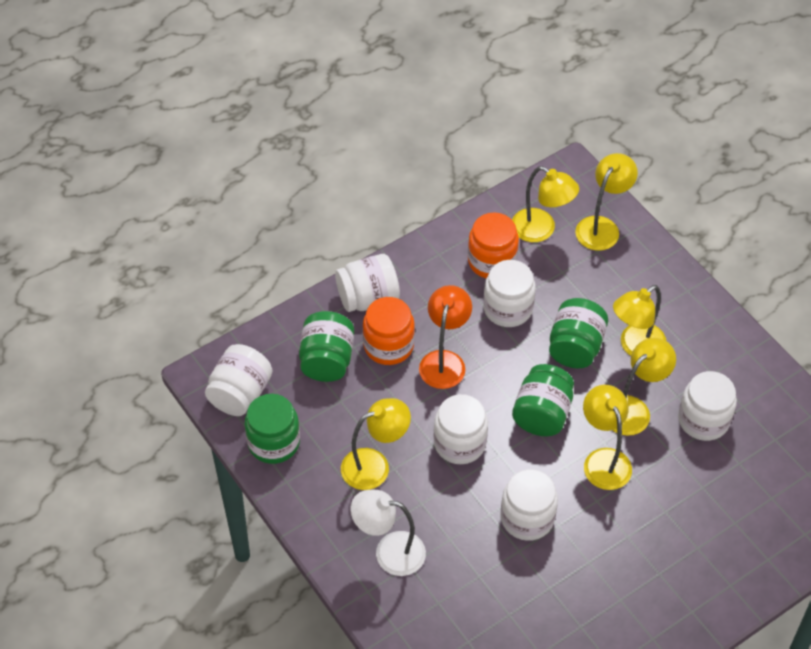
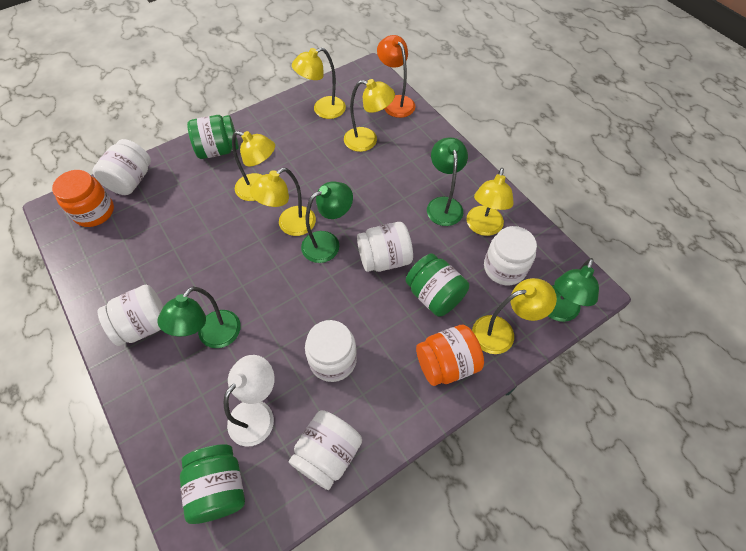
green jar: [245,394,300,464] [299,311,354,382] [512,364,574,436] [549,298,608,368] = 4 -> [180,444,245,524] [187,115,239,159] [406,254,469,316] = 3
green lamp: none = 0 -> [158,287,241,348] [301,182,353,263] [427,138,468,226] [548,258,599,322] = 4

